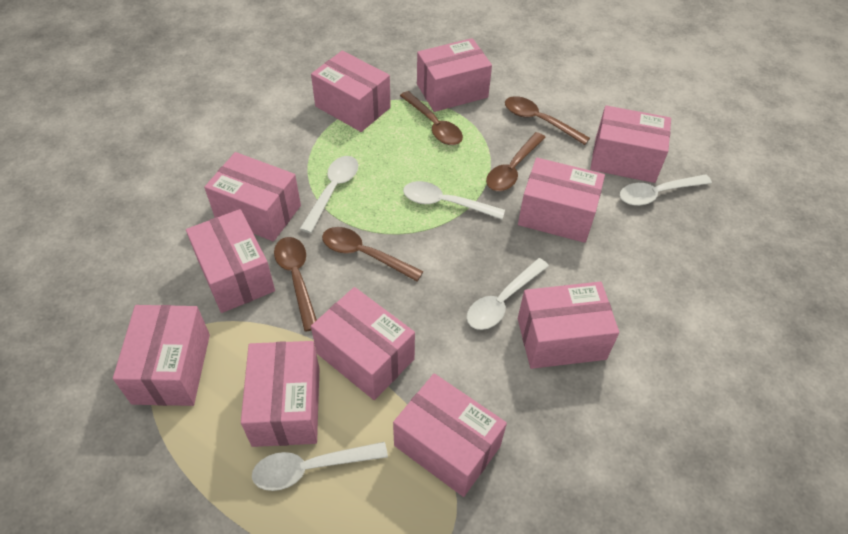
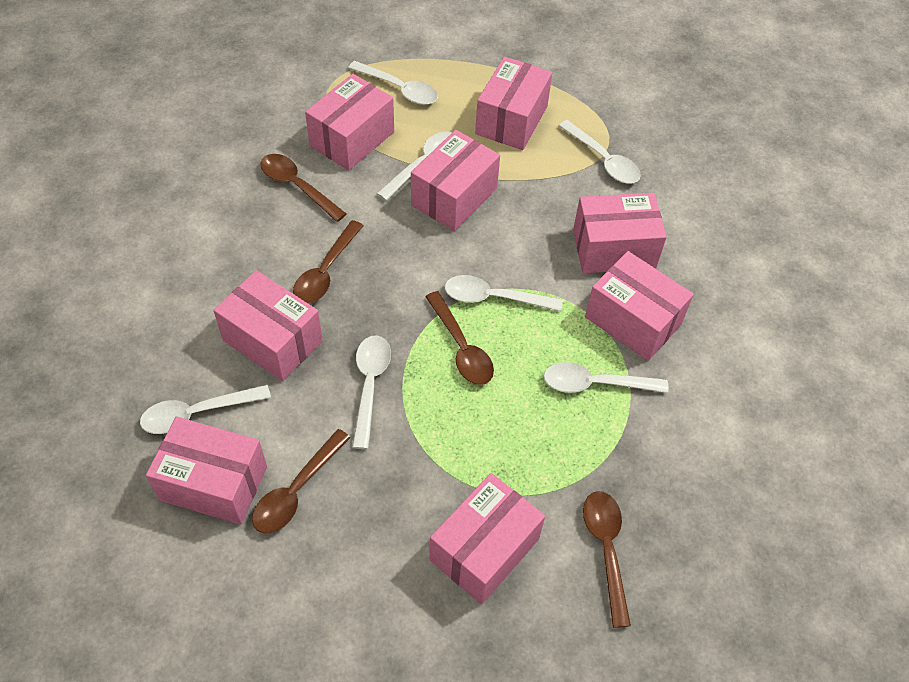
pink box: [113,305,210,406] [186,209,275,313] [204,152,301,241] [241,341,320,447] [311,51,391,132] [311,287,415,400] [393,373,507,497] [417,38,492,112] [518,158,605,243] [518,282,619,369] [590,105,671,183] = 11 -> [146,416,267,525] [214,270,323,381] [305,74,394,171] [411,130,500,231] [430,473,545,604] [475,56,552,150] [573,193,667,273] [585,251,694,361] = 8
white spoon: [252,442,388,491] [300,156,358,233] [403,181,505,219] [467,258,549,330] [620,174,712,206] = 5 -> [140,385,271,434] [348,61,438,105] [352,335,391,449] [377,132,452,201] [445,275,563,311] [544,362,668,393] [558,120,641,183] = 7

